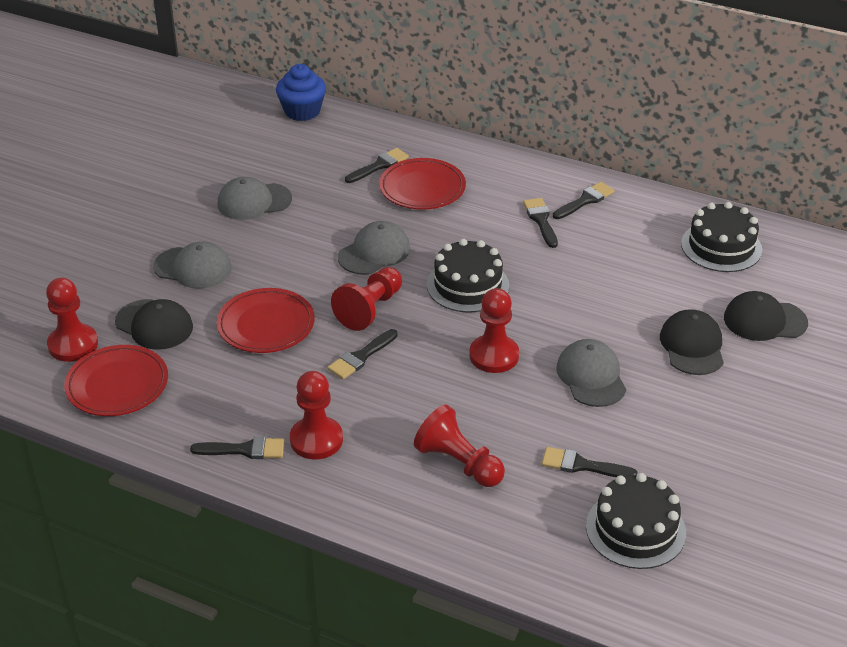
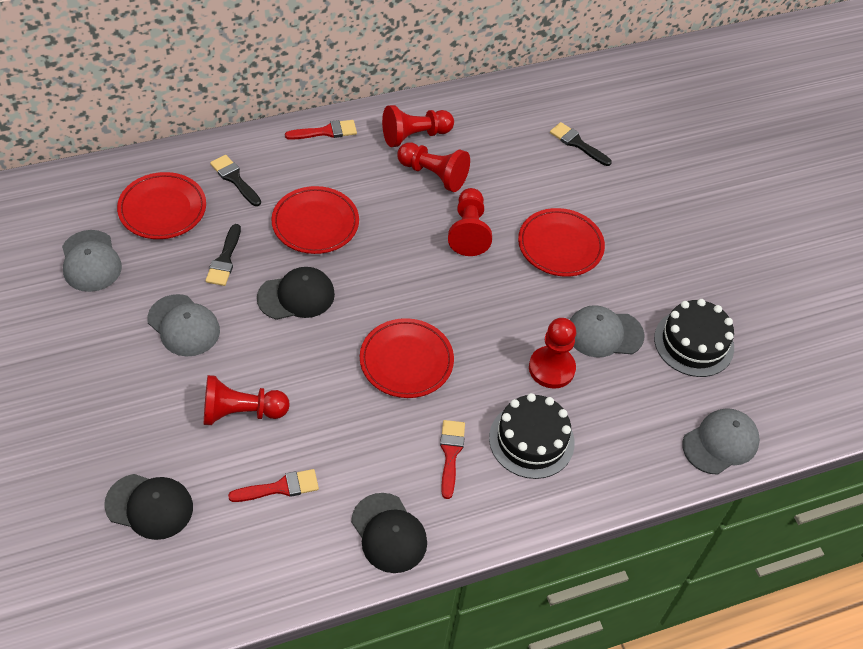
black brush: [190,437,285,459] [327,329,398,379] [345,148,409,183] [523,198,558,248] [542,447,637,477] [553,182,614,219] = 6 -> [206,224,241,286] [210,155,261,206] [550,122,612,166] = 3
black cake: [427,239,509,312] [586,473,686,569] [681,202,762,272] = 3 -> [489,393,575,479] [654,299,734,377] = 2
blue cupcake: [276,64,326,121] = 1 -> none = 0
red brush: none = 0 -> [228,469,319,502] [285,120,357,140] [440,420,465,499] = 3
red plate: [64,345,168,416] [217,288,315,353] [379,158,466,210] = 3 -> [117,172,206,239] [272,186,359,254] [360,318,454,398] [518,208,605,277] = 4

